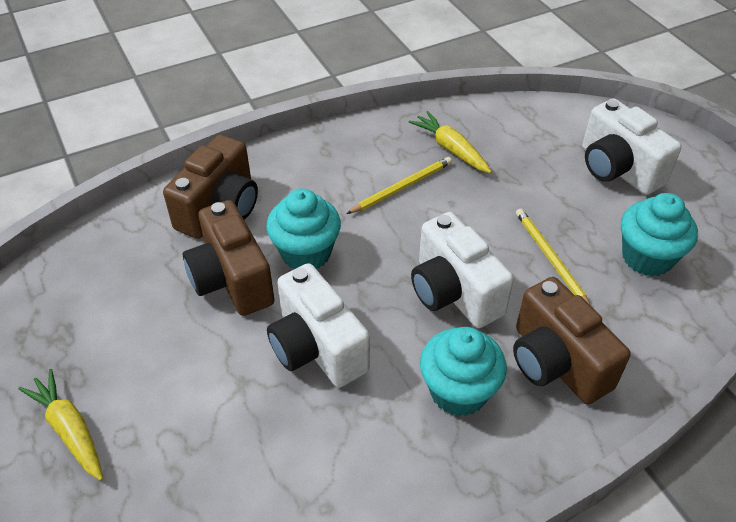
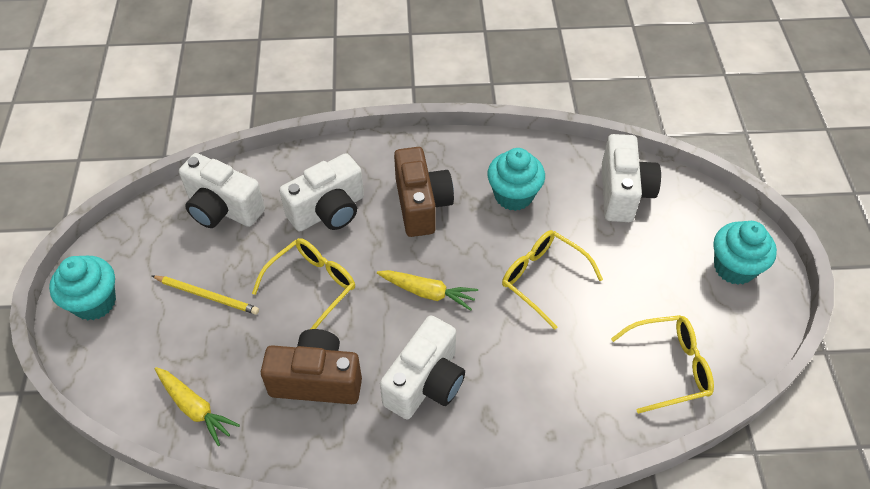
brown camera: [163,134,258,239] [183,200,274,316] [513,277,631,404] = 3 -> [261,329,362,404] [394,147,454,237] = 2
white camera: [267,263,370,388] [411,212,514,328] [582,98,682,195] = 3 -> [179,153,265,228] [279,153,364,231] [380,315,465,420] [602,134,661,222] = 4
yellow glasses: none = 0 -> [252,238,355,329] [502,230,603,330] [611,315,714,414] = 3
yellow pencil: [346,157,452,214] [516,209,591,306] = 2 -> [152,276,259,315] = 1

